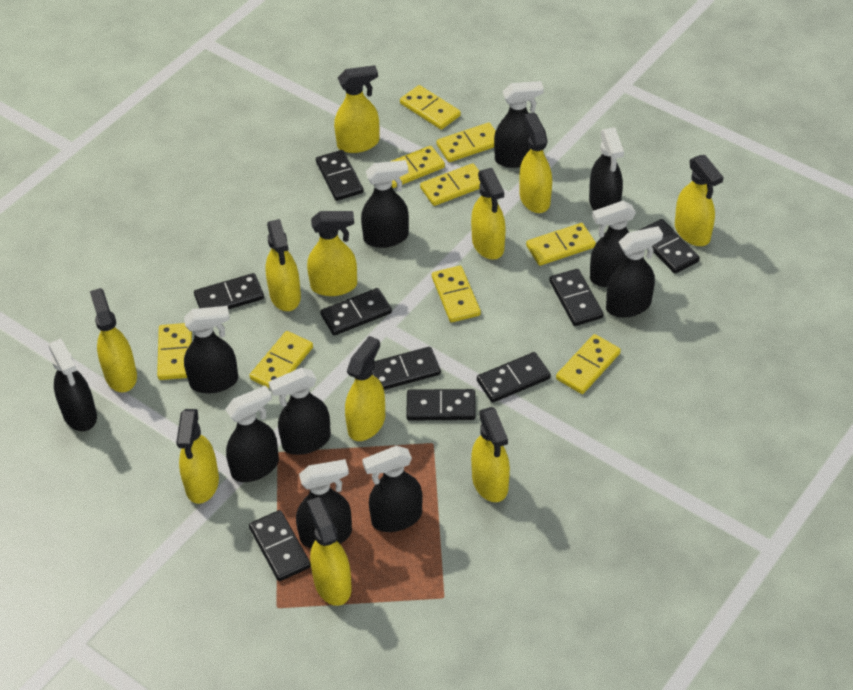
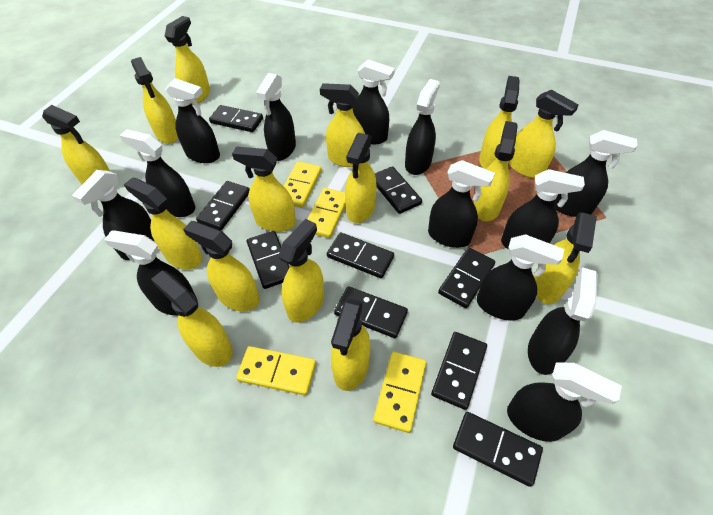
black spray bottle: [49,339,97,431] [184,306,238,393] [225,385,279,482] [269,368,331,455] [296,459,352,548] [361,160,409,248] [362,446,423,532] [494,81,544,168] [589,127,624,210] [590,201,636,287] [606,226,663,318] = 11 -> [72,170,155,260] [104,231,198,315] [119,129,195,217] [165,78,220,163] [256,73,296,161] [352,59,395,144] [405,79,440,175] [428,160,495,248] [477,234,564,320] [501,169,585,250] [507,362,622,442] [528,267,598,375] [554,130,638,217] = 13
yellow domino: [157,323,192,380] [250,331,313,389] [390,146,445,188] [400,85,461,130] [420,163,481,206] [432,266,481,322] [437,123,496,162] [526,223,596,266] [556,334,621,394] = 9 -> [236,346,316,395] [284,161,322,208] [307,188,346,238] [373,352,426,433] = 4
yellow spray bottle: [90,288,137,393] [176,409,219,504] [266,219,301,311] [307,211,357,296] [307,497,352,606] [334,65,379,153] [345,336,385,441] [471,168,506,260] [471,407,510,502] [519,112,552,213] [675,155,723,246] = 11 -> [42,105,110,184] [124,177,202,269] [131,57,178,144] [151,270,233,367] [165,16,210,105] [183,221,260,311] [232,146,296,232] [278,219,324,323] [320,83,365,167] [331,298,370,391] [345,133,377,223] [474,121,518,222] [479,76,520,169] [508,90,579,178] [534,212,597,304] = 15

